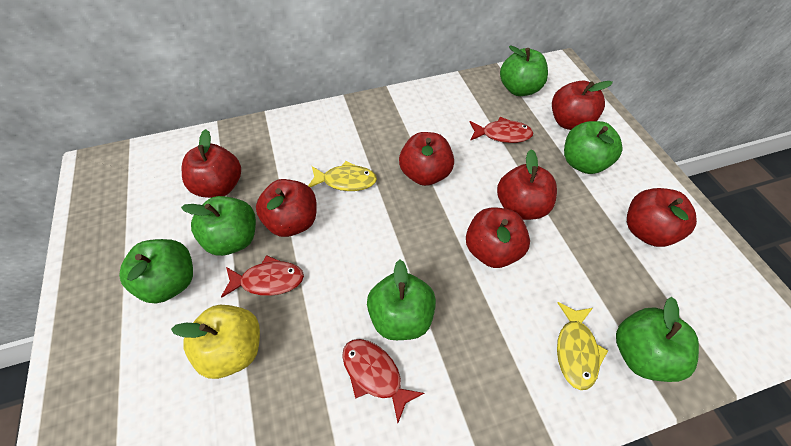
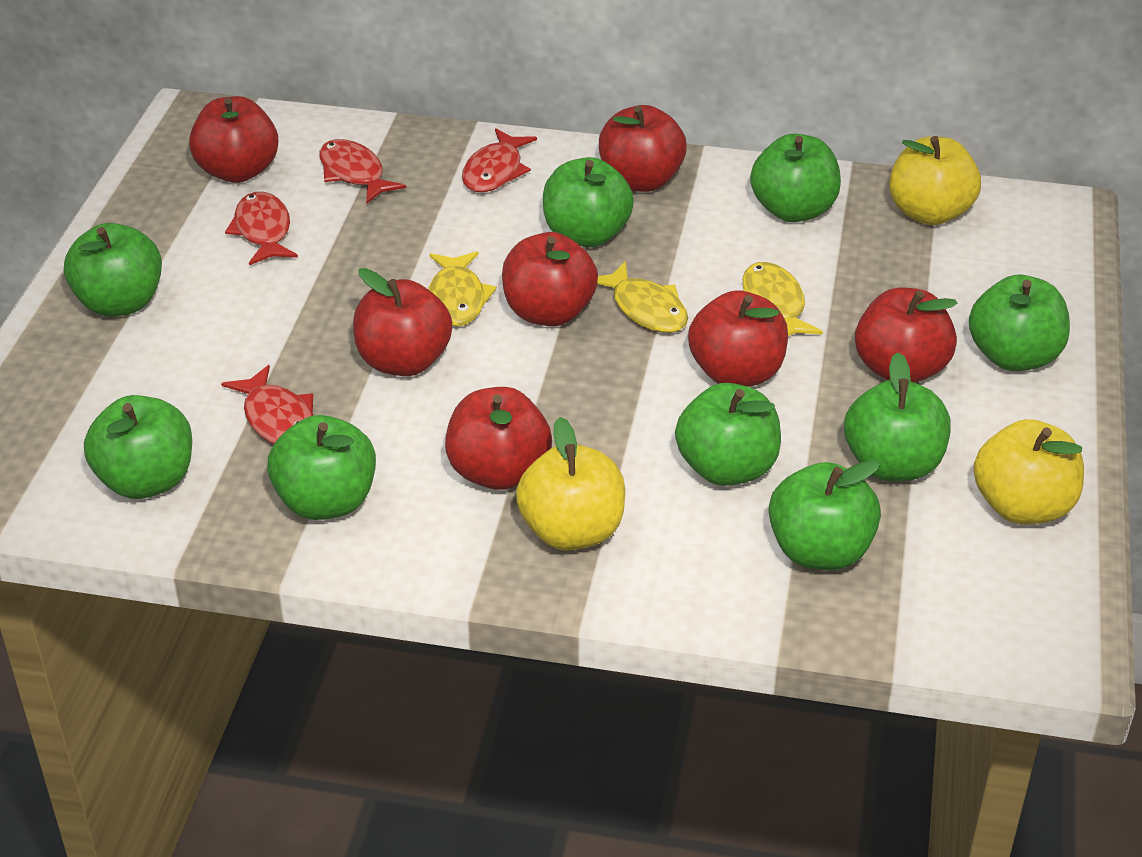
green apple: [119,239,193,303] [181,196,256,256] [367,260,436,340] [500,46,548,96] [564,121,622,174] [616,297,699,382] = 6 -> [64,223,162,317] [84,395,192,499] [267,415,376,520] [543,157,634,247] [675,383,781,486] [750,134,841,222] [769,460,881,570] [844,352,951,481] [969,275,1070,371] = 9
red fish: [221,255,304,298] [342,339,424,423] [470,117,533,143] = 3 -> [221,365,313,444] [225,192,298,265] [319,139,406,204] [462,129,537,192] = 4
yellow apple: [171,305,260,379] = 1 -> [516,417,625,550] [889,136,981,225] [973,419,1084,524] = 3
yellow fish: [308,161,377,191] [557,302,608,390] = 2 -> [428,251,497,327] [597,261,688,333] [743,262,823,336] = 3

